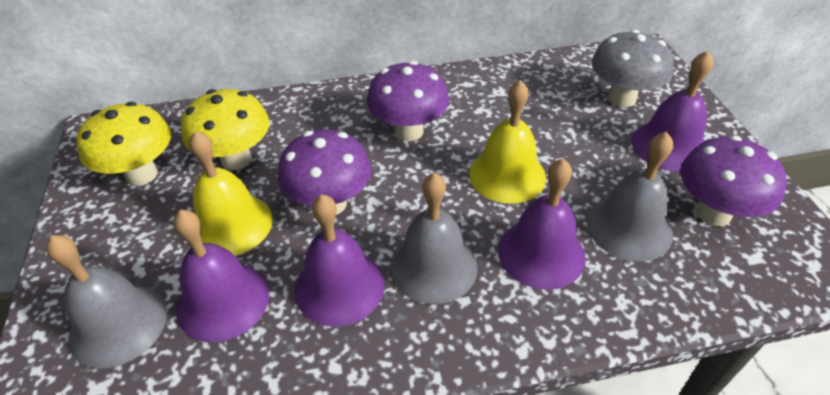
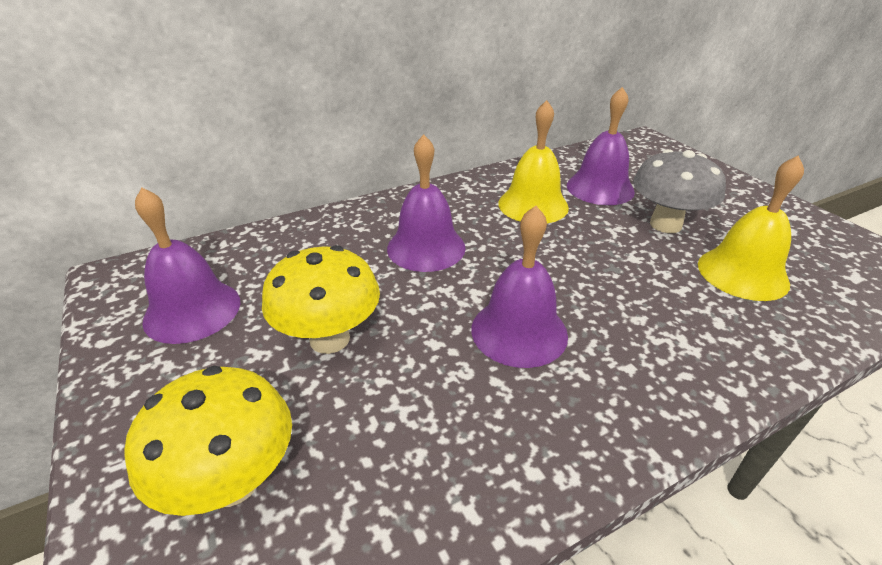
grey bell: [46,235,167,369] [390,173,478,304] [587,132,673,261] = 3 -> none = 0
purple mushroom: [278,129,371,215] [367,61,449,141] [680,135,787,226] = 3 -> none = 0

